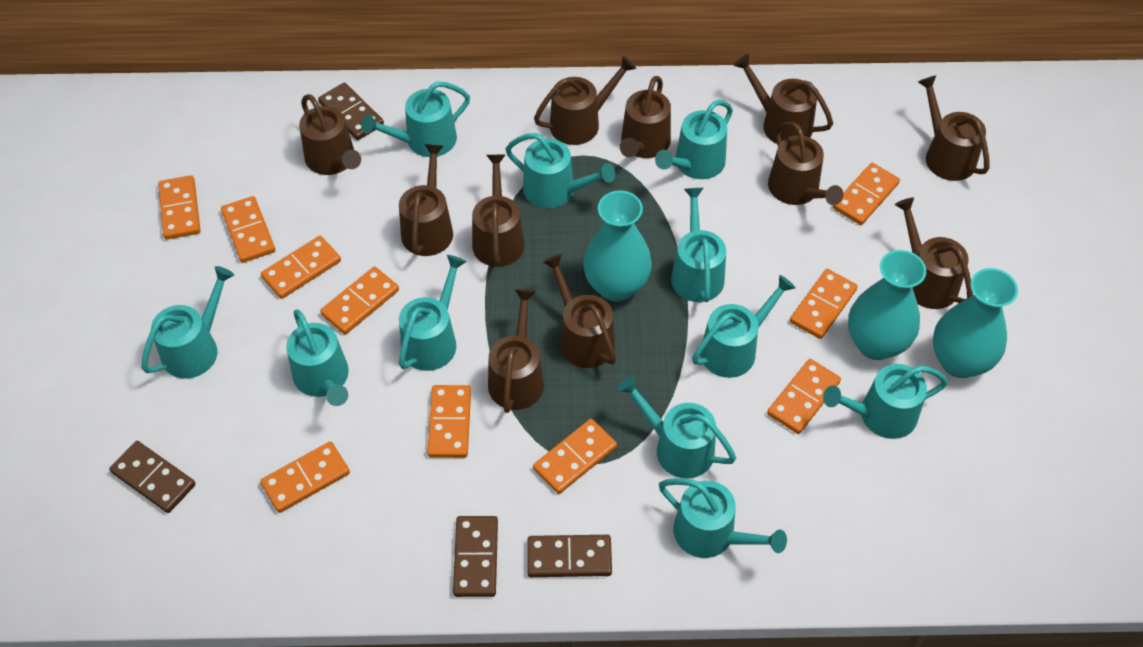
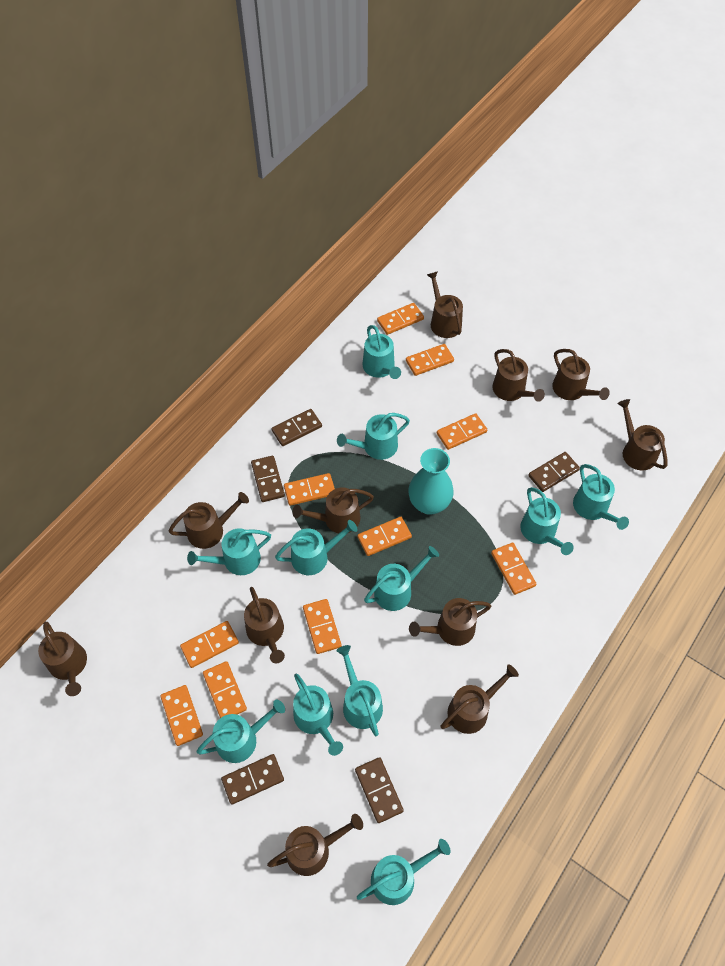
brown domino: [109,441,196,513] [318,83,384,140] [453,516,498,597] [527,535,612,577] = 4 -> [221,754,284,805] [251,456,285,502] [271,409,322,446] [355,757,404,823] [528,452,580,492] = 5
turquoise vase: [583,191,652,302] [848,250,926,360] [933,268,1018,378] = 3 -> [408,448,454,515] = 1

